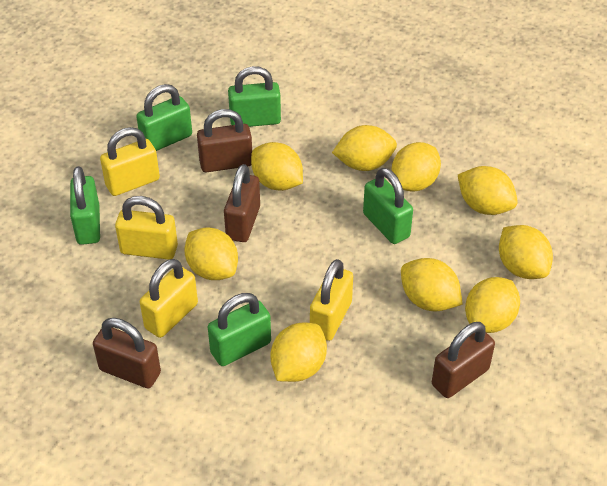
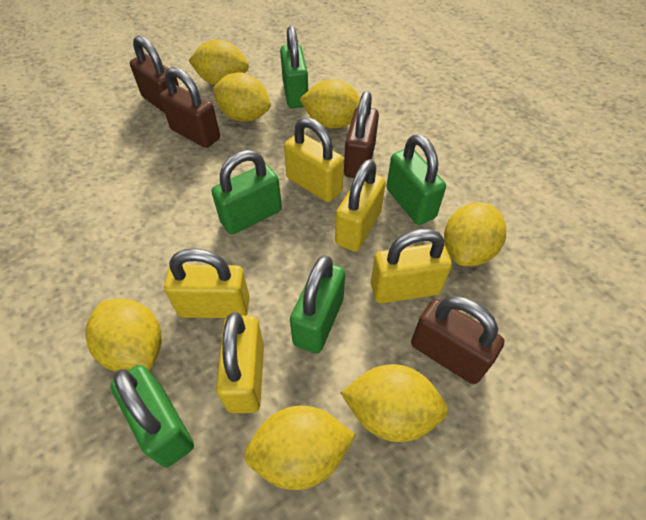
yellow lemon: [184,227,238,280] [251,142,303,191] [270,323,327,382] [332,125,397,171] [391,142,441,192] [401,258,463,312] [458,166,518,215] [465,277,520,333] [499,225,553,279] = 9 -> [85,298,162,372] [188,39,249,85] [213,72,271,122] [244,406,356,490] [299,79,361,129] [341,364,448,442] [444,202,506,266] = 7
yellow padlock: [100,127,160,196] [115,196,178,260] [140,259,198,338] [310,259,353,341] = 4 -> [164,248,250,318] [216,312,264,413] [284,117,344,202] [335,159,386,252] [371,229,452,304] = 5

